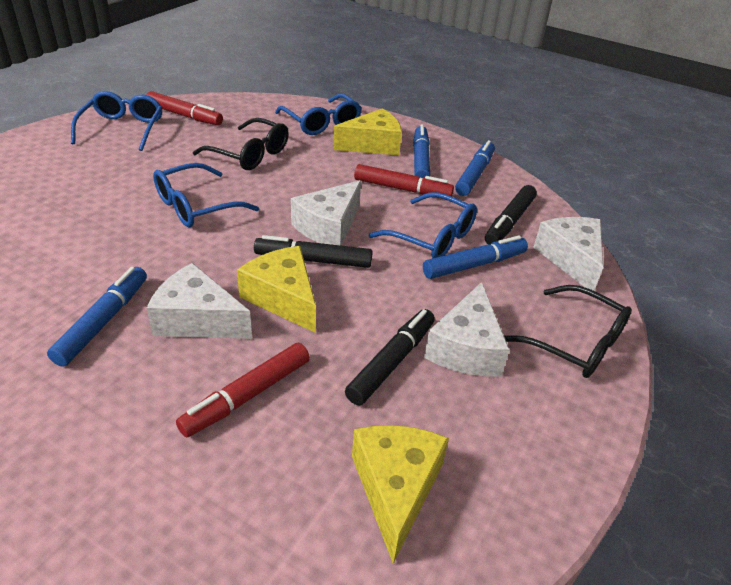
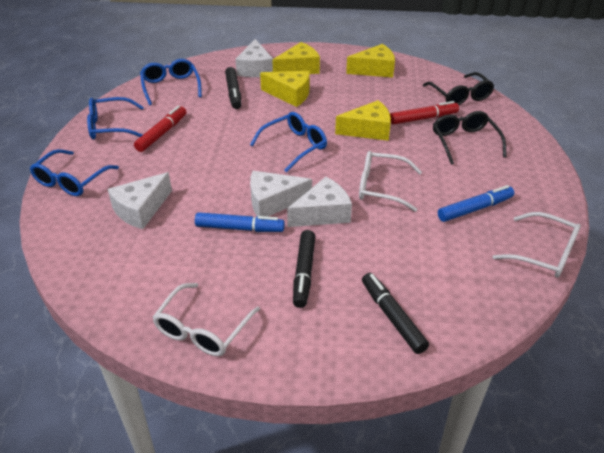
blue marker: [47,267,147,367] [413,125,430,178] [423,235,528,279] [455,140,495,196] = 4 -> [195,212,285,232] [438,185,514,222] = 2
red marker: [146,91,223,125] [176,343,310,438] [354,164,454,196] = 3 -> [134,106,186,152] [390,101,459,125] = 2
white glasses: none = 0 -> [153,283,260,356] [359,151,422,212] [492,212,581,278] = 3
yellow cheese: [237,246,316,333] [333,108,402,155] [352,425,449,564] = 3 -> [260,71,310,107] [272,42,320,74] [335,100,391,141] [346,44,395,78] = 4

